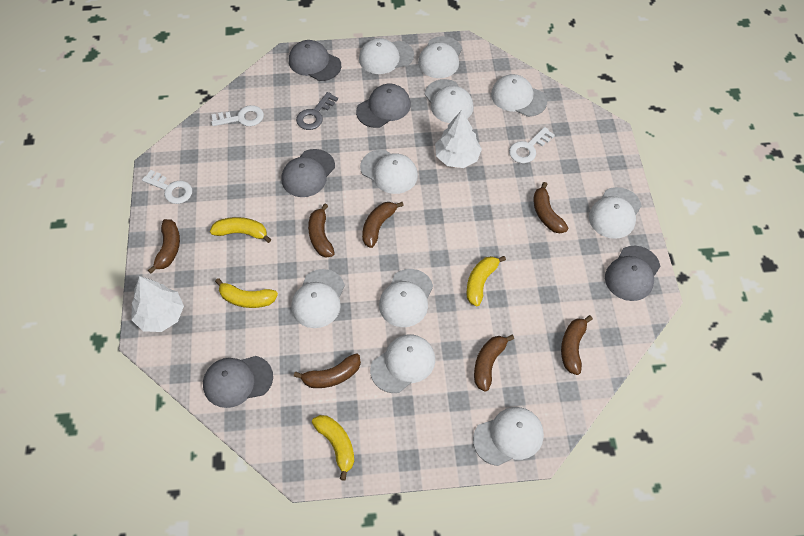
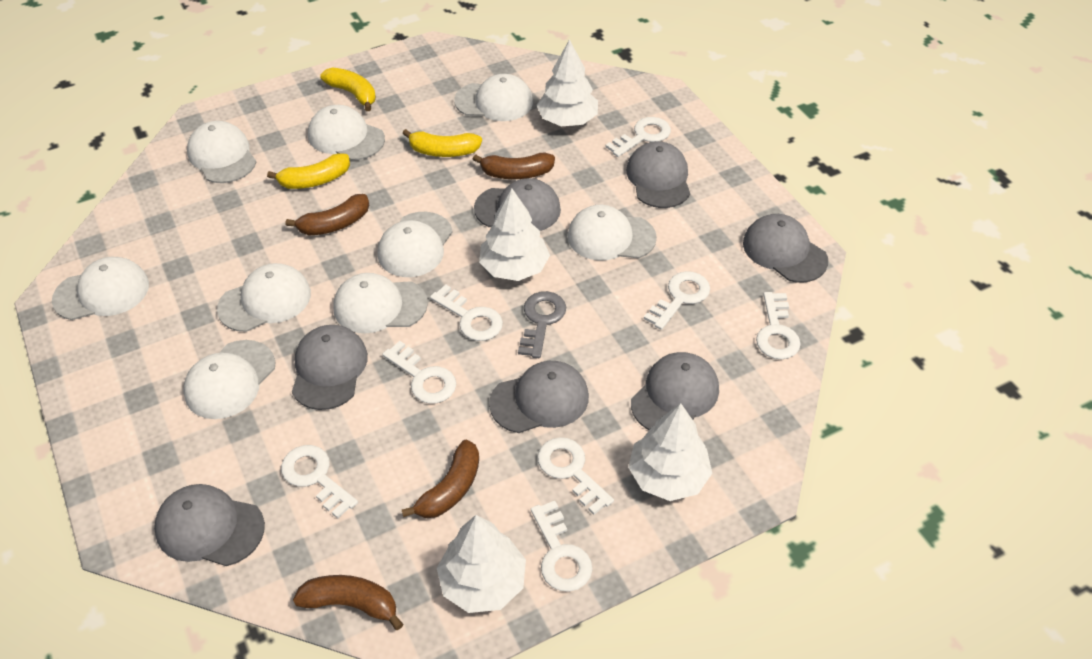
brown banana: [148,219,180,274] [294,353,361,388] [308,204,335,258] [362,202,404,248] [474,335,514,392] [534,182,568,233] [561,315,593,375] = 7 -> [285,194,369,235] [293,575,403,630] [402,440,479,518] [473,153,555,179] = 4
grey cap: [203,356,273,408] [282,149,335,197] [289,40,341,81] [356,84,411,128] [605,246,660,301] = 5 -> [154,484,265,566] [292,325,368,410] [474,178,561,231] [489,361,589,433] [626,141,690,208] [631,352,719,430] [743,214,828,283] = 7
white cap: [291,269,345,328] [359,38,414,74] [360,149,418,194] [370,334,435,393] [379,269,433,327] [418,36,462,78] [425,79,474,123] [473,407,544,466] [491,74,547,117] [589,187,642,239] = 10 -> [52,257,149,320] [183,340,275,419] [187,121,256,183] [217,263,311,332] [308,105,385,160] [333,273,428,333] [377,212,453,277] [454,74,533,121] [568,205,657,261] = 9
white key: [142,170,192,204] [211,105,264,126] [509,127,555,163] = 3 -> [281,445,358,519] [382,341,456,404] [430,284,503,341] [531,501,593,592] [538,437,614,515] [606,117,671,157] [644,271,710,330] [756,292,801,359] = 8
white tree: [131,276,184,332] [435,110,482,168] = 2 -> [437,515,526,613] [479,188,550,281] [536,39,598,126] [628,403,712,501] = 4
yellow banana: [210,217,271,243] [215,278,278,308] [312,415,354,481] [467,256,506,306] = 4 -> [267,153,350,189] [320,67,376,111] [402,129,482,157] = 3

